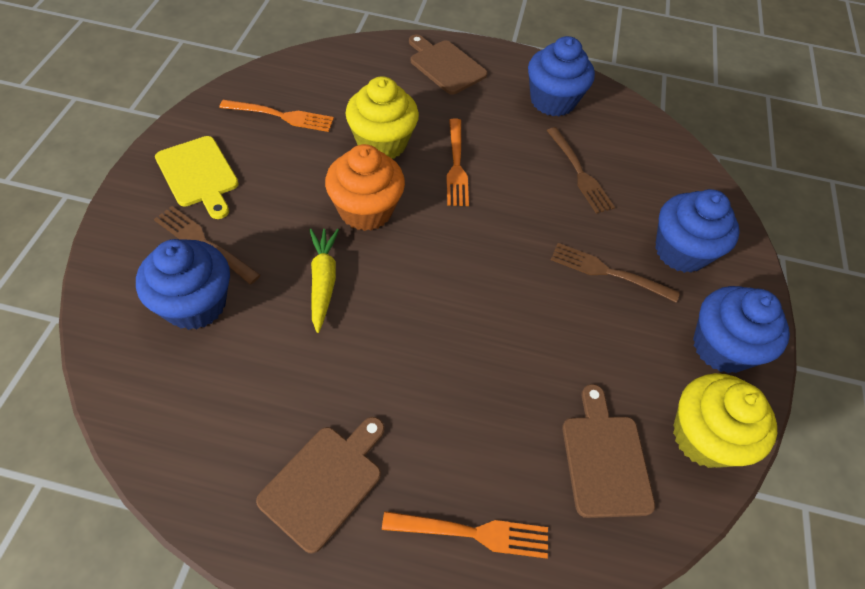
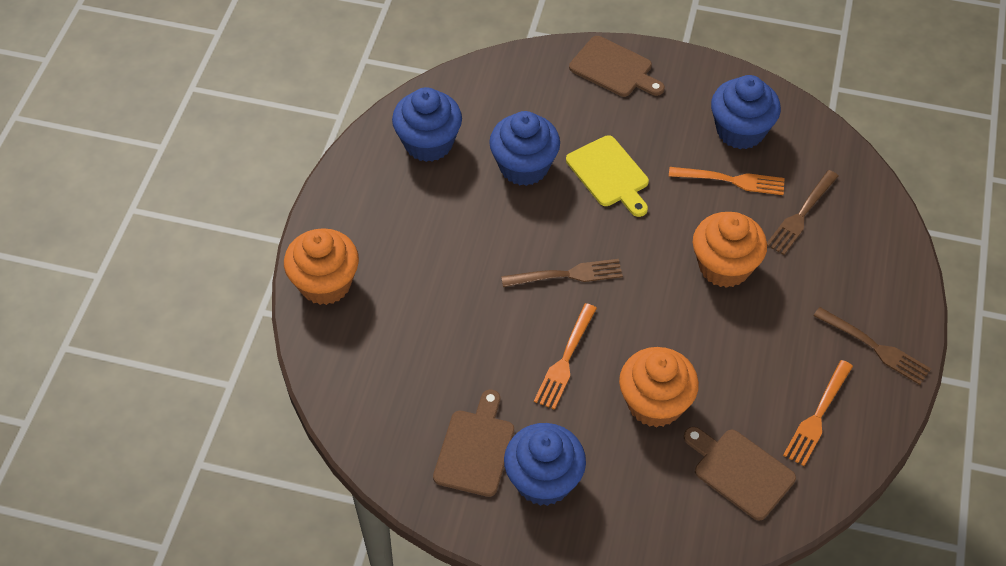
orange cupcake: [325,144,405,231] = 1 -> [284,228,359,305] [619,347,699,428] [693,212,767,288] = 3
yellow carrot: [309,229,339,333] = 1 -> none = 0
yellow cupcake: [345,76,419,159] [673,373,777,468] = 2 -> none = 0

